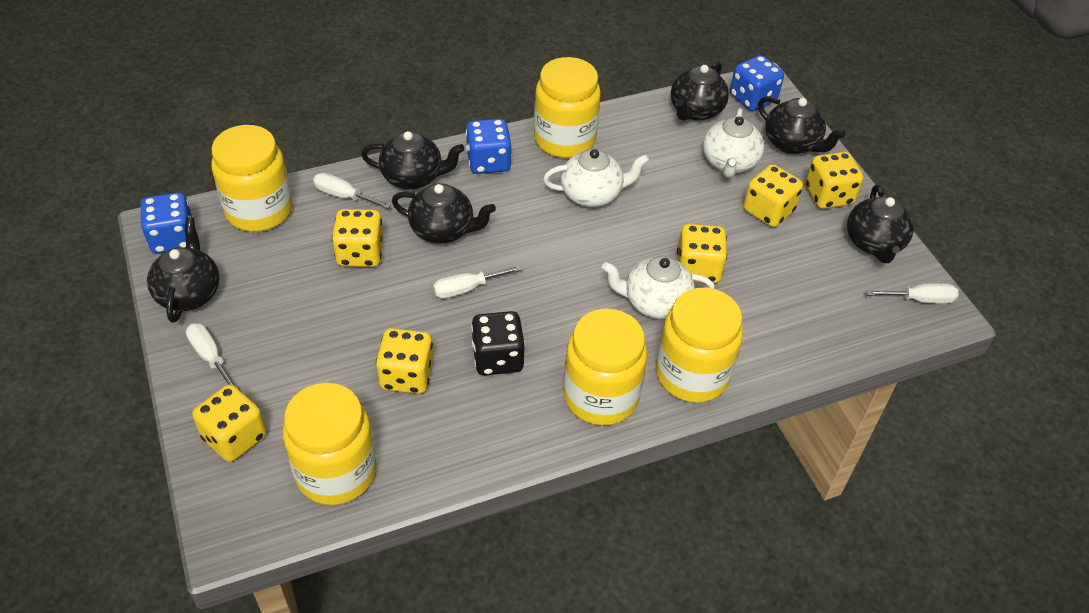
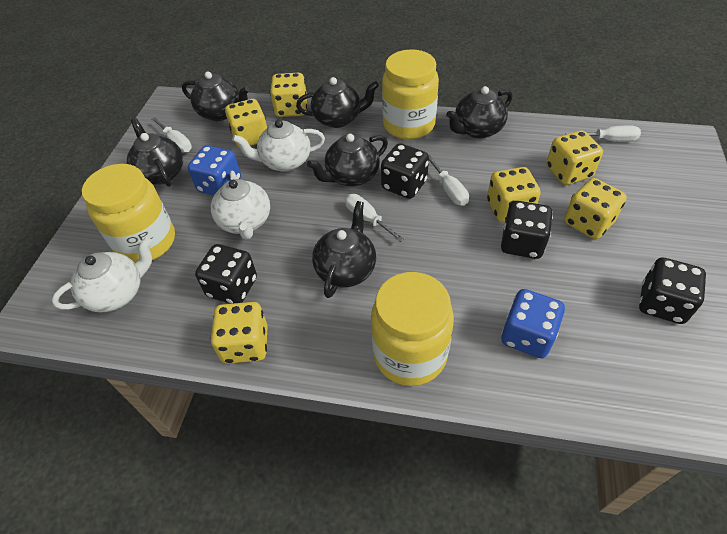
black dice: [471,311,525,376] = 1 -> [195,244,257,304] [381,143,429,199] [501,201,553,259] [639,257,706,324] = 4
blue dice: [140,192,193,254] [466,119,512,174] [730,55,784,111] = 3 -> [188,145,241,196] [501,289,565,358] = 2
yellow jar: [211,125,293,232] [283,383,377,505] [534,57,601,158] [563,309,647,426] [656,288,743,403] = 5 -> [82,164,175,263] [371,272,454,386] [382,49,439,140] = 3

